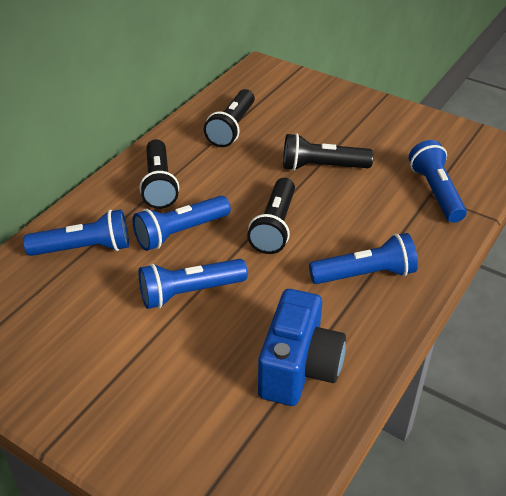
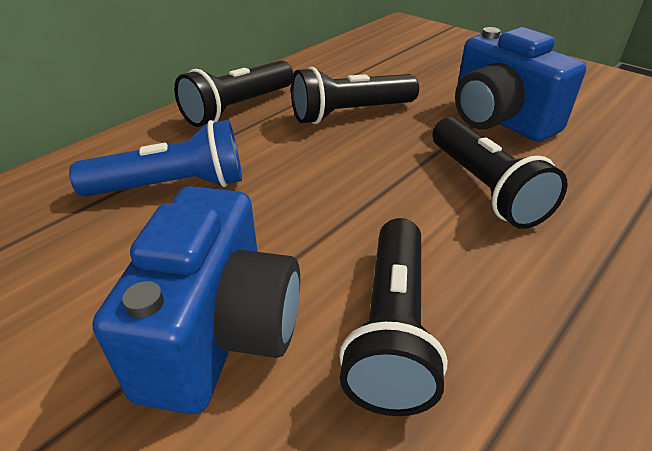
blue camera: [258,289,346,406] = 1 -> [92,186,300,414] [455,27,587,142] = 2
blue flashlight: [23,209,129,256] [132,196,231,251] [139,259,248,309] [309,233,418,284] [409,140,467,223] = 5 -> [69,120,242,197] = 1

